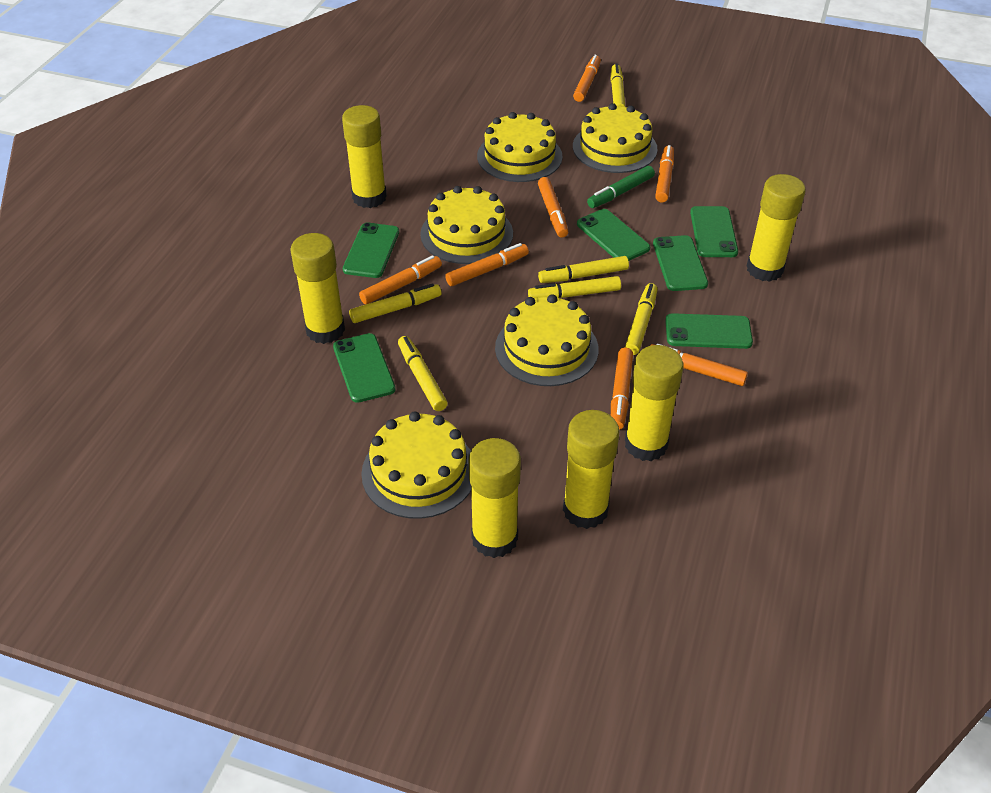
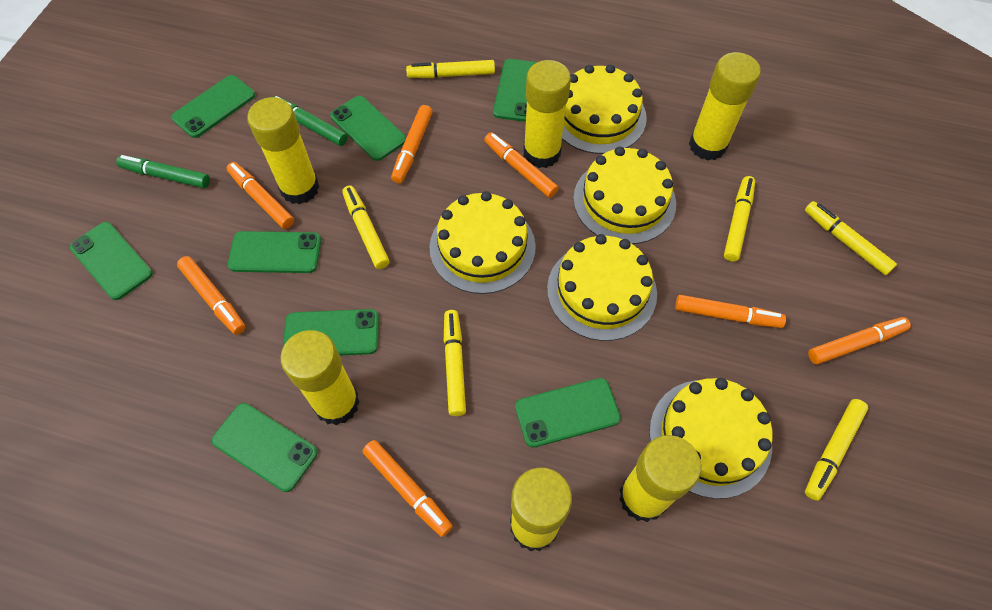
green marker: [587,166,655,208] = 1 -> [116,155,210,188] [273,96,348,146] = 2
green phone: [333,333,396,403] [343,222,399,278] [577,209,650,261] [653,235,708,291] [665,313,753,349] [690,206,738,257] = 6 -> [70,222,153,300] [171,75,255,138] [211,403,318,492] [228,231,321,273] [283,309,379,355] [330,96,406,161] [493,59,537,122] [515,378,621,448] = 8

